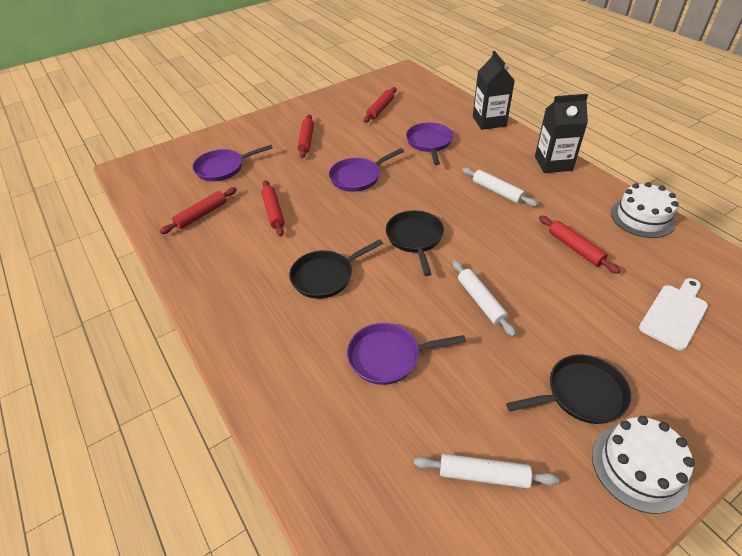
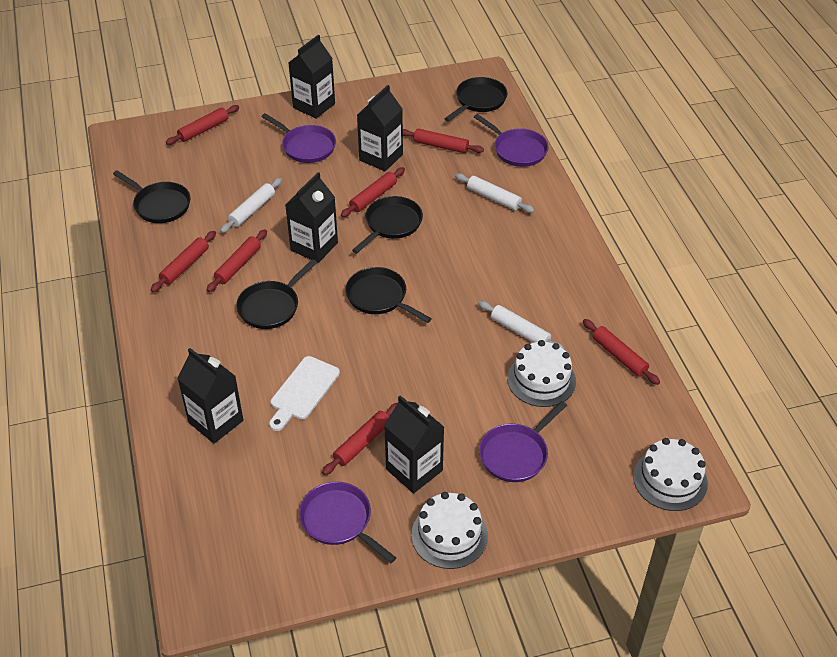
black carton: [473,51,515,130] [535,94,588,173] = 2 -> [177,348,243,443] [285,172,338,263] [288,35,335,119] [357,85,403,171] [384,395,444,493] = 5
black pan: [289,239,383,299] [386,210,444,276] [506,354,631,424] = 3 -> [113,171,190,223] [236,259,317,329] [345,267,432,323] [352,196,423,253] [445,77,508,122] = 5
red rolling pin: [160,187,237,234] [261,180,285,237] [298,114,314,158] [364,87,396,123] [539,215,620,274] = 5 -> [151,231,216,292] [166,105,239,145] [207,229,267,292] [322,403,397,475] [341,167,405,217] [403,129,484,153] [583,319,660,385] = 7
white cake: [592,416,695,514] [611,182,679,238] = 2 -> [411,492,488,569] [507,340,576,407] [633,438,708,511] = 3

